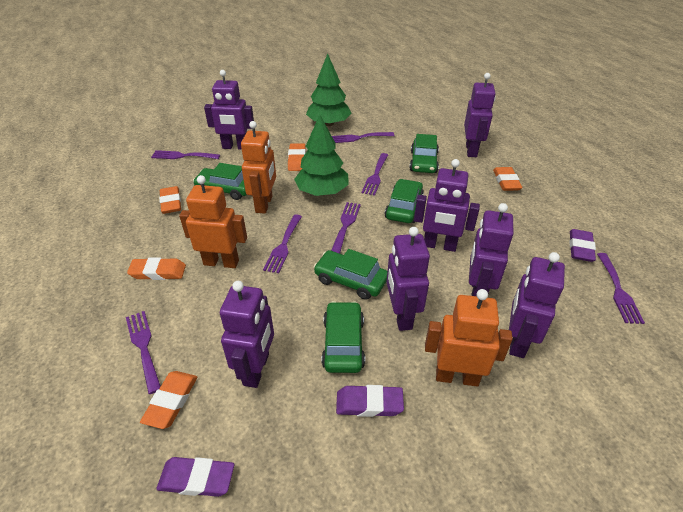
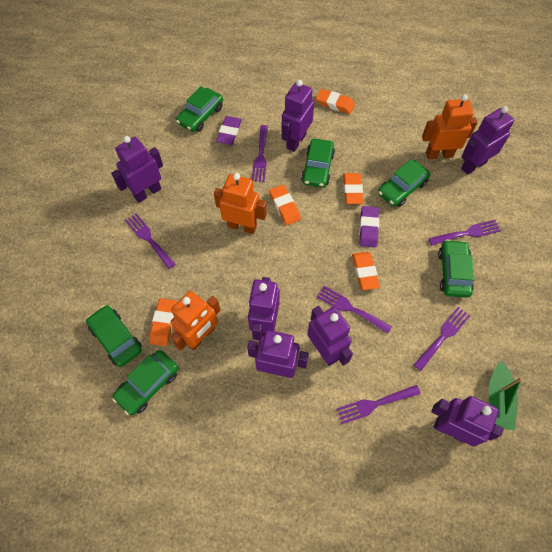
green boat: none = 0 -> [488,361,522,431] = 1
green car: [193,163,247,200] [314,249,387,300] [322,301,365,373] [385,179,424,223] [409,134,439,173] = 5 -> [86,305,142,367] [112,350,178,415] [176,86,223,132] [301,139,335,188] [378,159,431,207] [438,240,474,298] = 6
green tree: [294,115,349,196] [306,53,352,126] = 2 -> none = 0
purple eraser: [156,457,234,497] [336,385,404,417] [569,229,596,262] = 3 -> [216,116,242,145] [359,206,379,247] = 2
purple fork: [126,311,161,394] [151,150,220,159] [263,214,302,273] [331,202,361,253] [332,132,395,143] [361,153,388,196] [597,253,645,324] = 7 -> [125,213,176,269] [252,125,268,182] [317,286,392,334] [337,385,421,424] [414,307,470,371] [428,220,501,246] = 6

